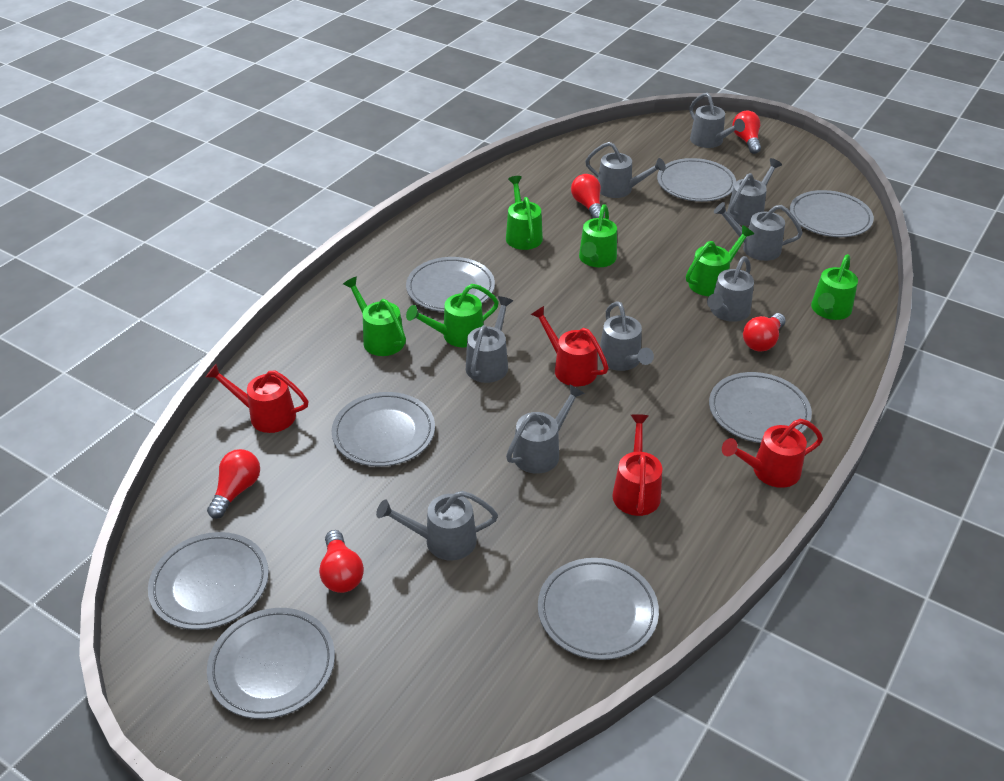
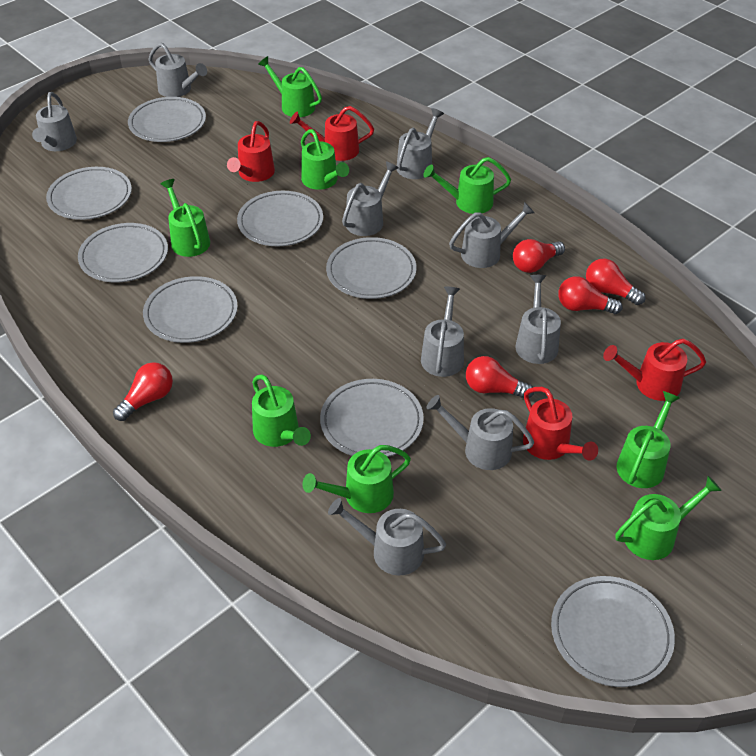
green watering can: [343,277,406,356] [406,284,499,348] [506,176,543,250] [579,204,617,267] [686,225,754,296] [811,254,858,320] = 6 -> [161,179,210,257] [252,375,311,447] [258,56,322,117] [301,129,349,190] [303,445,411,513] [423,157,511,214] [615,476,722,560] [617,391,680,488] = 8

